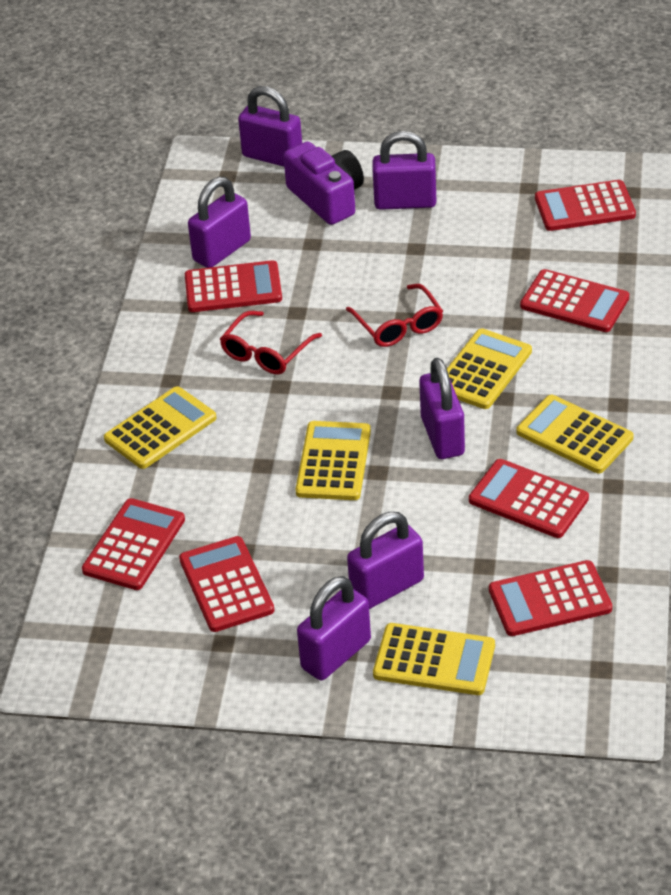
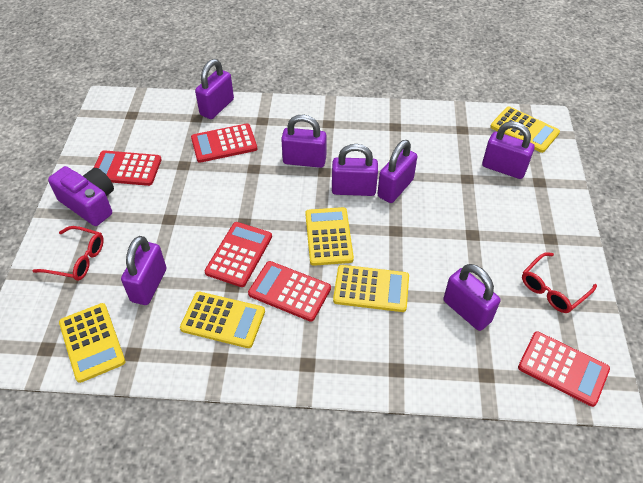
purple padlock: [188,177,251,268] [238,86,302,166] [297,576,371,680] [347,512,424,609] [372,131,436,210] [419,358,465,459] = 6 -> [121,236,166,305] [195,59,234,119] [281,114,327,168] [332,144,378,196] [378,140,417,203] [443,264,500,331] [482,121,535,179] = 7
red calculator: [82,498,185,590] [179,536,275,632] [185,260,282,312] [469,459,589,538] [489,560,612,636] [520,269,629,332] [535,180,636,231] = 7 -> [94,150,162,186] [191,124,257,163] [204,222,272,287] [248,261,331,322] [518,331,610,407] = 5

